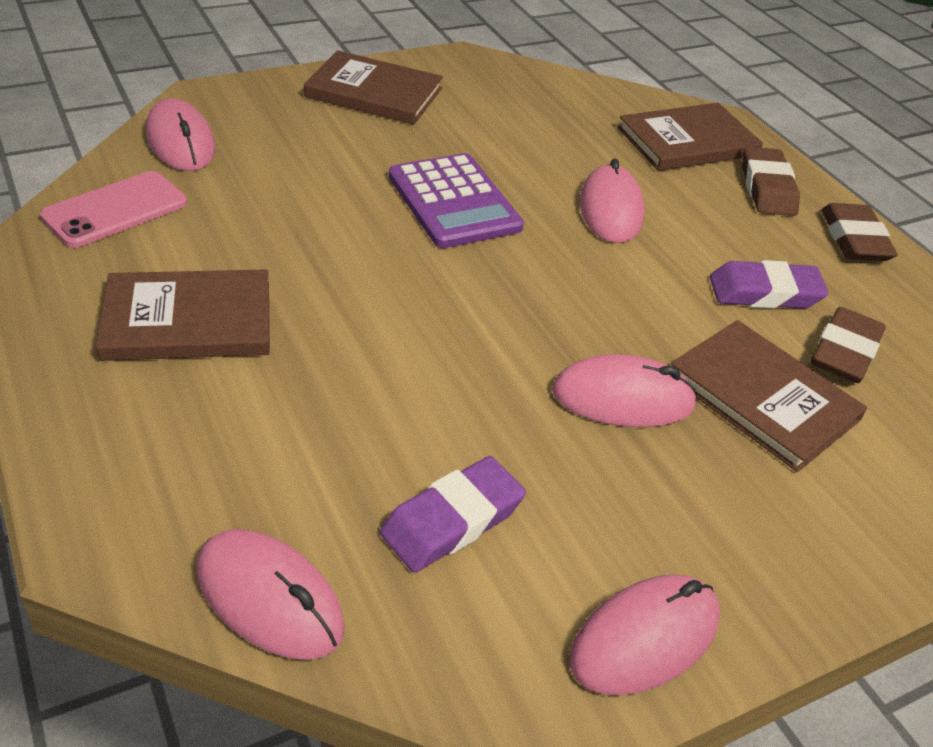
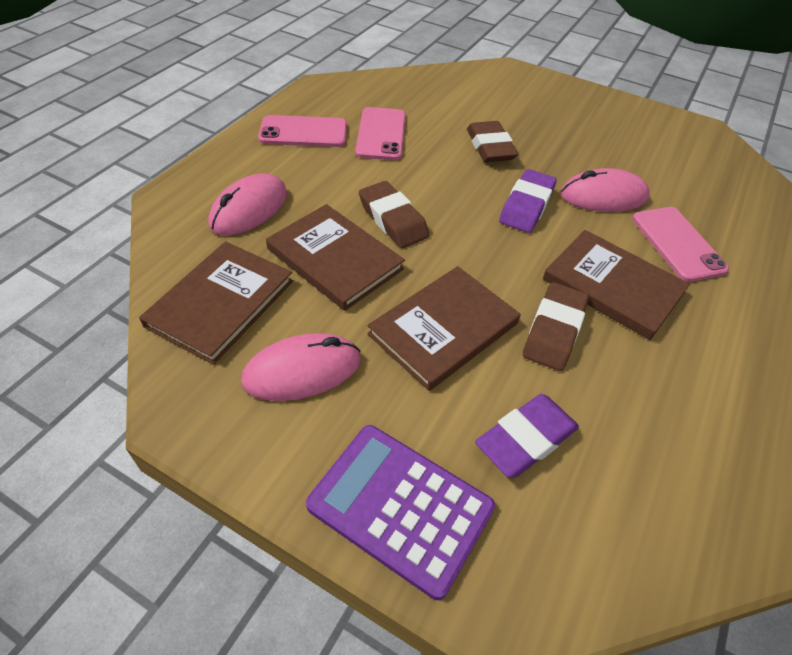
pink mouse: [146,98,215,171] [196,529,345,660] [552,354,698,427] [570,575,720,695] [580,158,645,243] = 5 -> [208,173,287,235] [241,333,361,401] [561,168,650,212] = 3
pink phone: [40,171,187,247] = 1 -> [258,115,347,147] [355,107,406,160] [632,207,729,282] = 3

